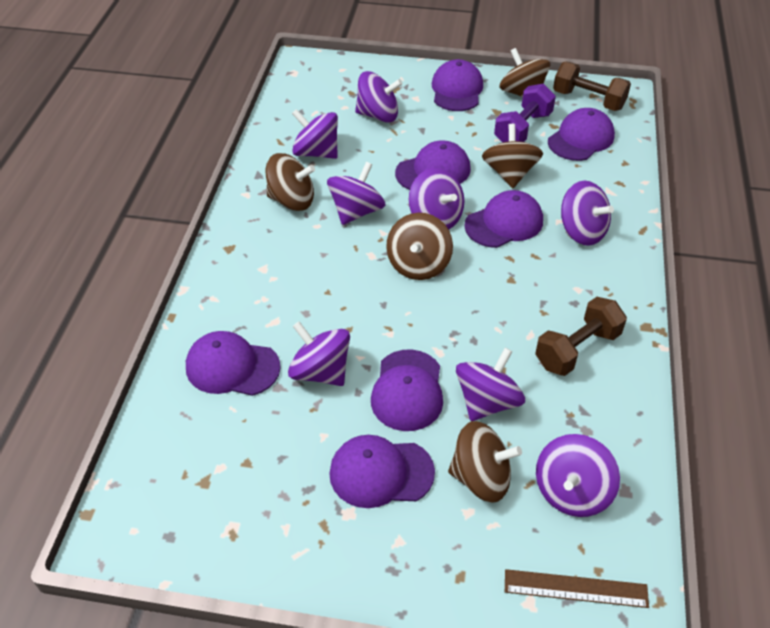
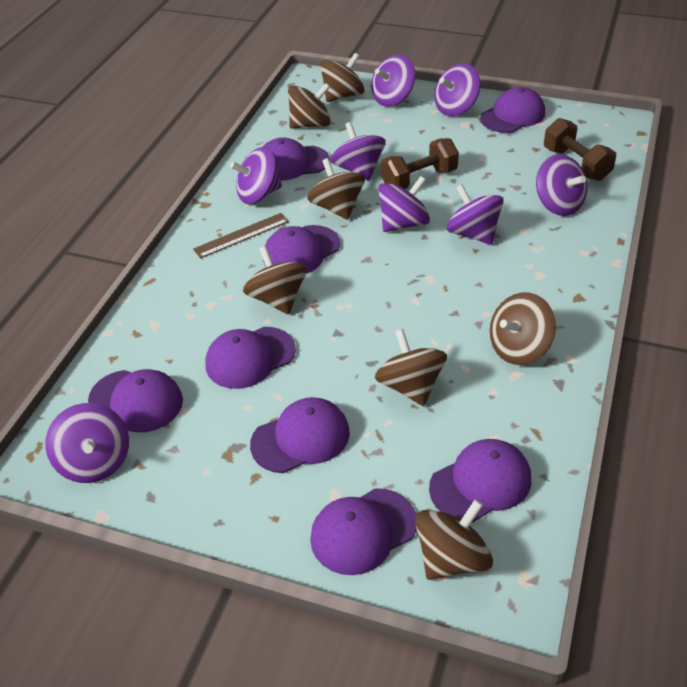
brown spinning top: [266,153,315,211] [386,213,453,280] [448,421,522,503] [482,124,543,188] [499,48,550,97] = 5 -> [243,246,307,315] [288,83,330,129] [307,158,365,220] [320,53,365,102] [375,329,447,406] [415,499,493,580] [490,293,556,365] = 7
purple cap: [186,331,281,396] [329,435,435,508] [371,349,443,431] [395,140,471,190] [432,59,483,111] [464,190,543,248] [548,108,615,161] = 7 -> [88,369,183,433] [205,327,296,389] [250,397,350,473] [263,137,330,180] [263,225,340,274] [310,488,417,575] [429,439,531,523] [480,87,545,133] = 8
purple dumbbell: [494,84,556,143] = 1 -> none = 0

